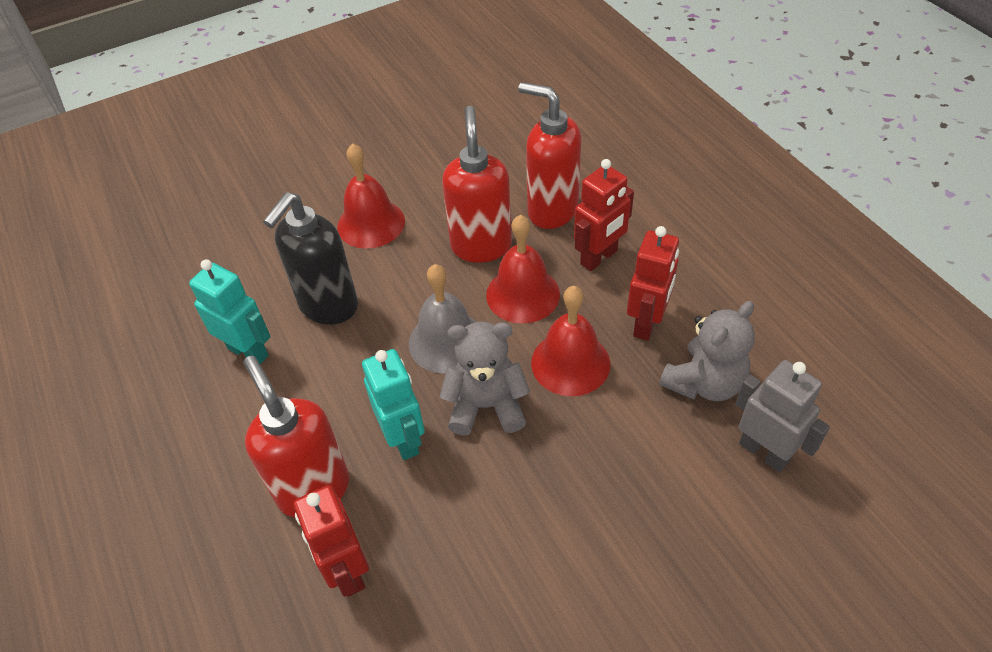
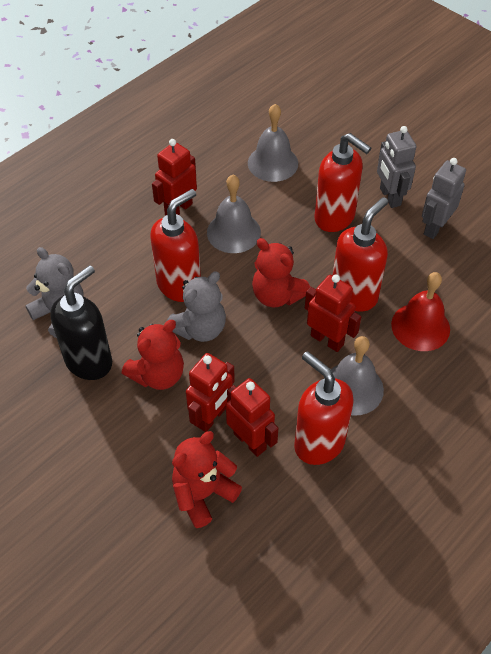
grey bell: [409,264,476,373] = 1 -> [207,175,261,253] [248,104,298,182] [324,336,384,416] = 3
grey robot: [736,360,830,472] = 1 -> [377,126,416,208] [422,158,466,239] = 2
red bell: [337,143,405,249] [486,215,560,324] [531,286,610,396] = 3 -> [391,272,450,351] = 1
red robot: [294,485,369,597] [574,159,634,271] [627,226,679,341] = 3 -> [152,139,197,215] [186,353,235,432] [226,378,278,457] [305,275,361,352] = 4
red soap dispenser: [243,356,349,517] [442,106,512,263] [518,82,581,229] = 3 -> [150,189,201,302] [294,351,354,465] [315,133,371,232] [333,197,388,312] = 4
red teddy bear: none = 0 -> [122,320,184,390] [172,431,242,528] [252,238,310,307] = 3
turquoise robot: [189,259,271,364] [362,349,425,460] = 2 -> none = 0

